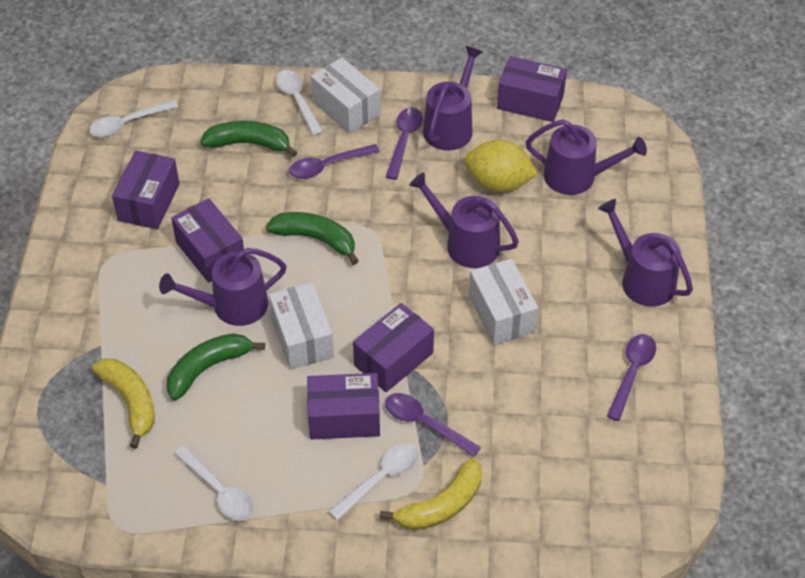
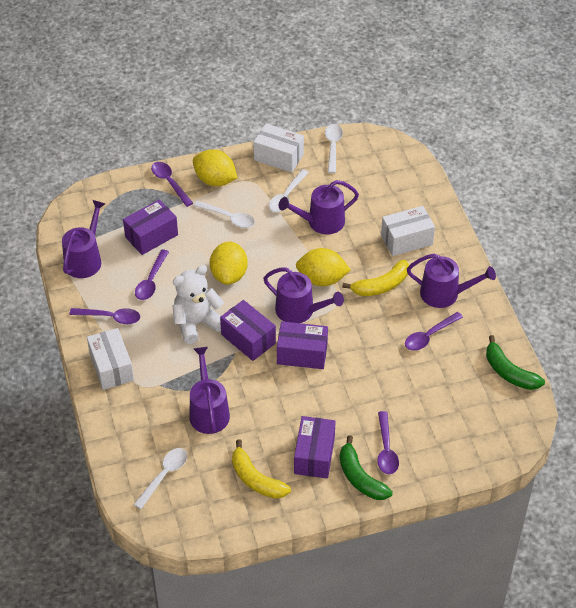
green banana: [167,333,265,400] [200,121,297,157] [266,212,358,265] = 3 -> [340,435,393,500] [486,335,545,390] = 2
purple box: [112,151,180,229] [171,198,244,283] [307,373,380,440] [353,303,434,392] [497,56,567,122] = 5 -> [123,199,178,255] [220,300,276,361] [277,321,328,369] [294,416,336,478] = 4
purple spoon: [289,144,380,179] [385,393,481,457] [386,108,423,180] [607,334,656,421] = 4 -> [69,308,140,324] [135,249,169,300] [151,162,193,207] [377,411,399,474] [405,312,463,351] = 5
white teddy bear: none = 0 -> [172,265,224,344] = 1
yellow lemon: [464,140,538,192] = 1 -> [193,150,237,186] [210,241,248,285] [296,248,351,286] = 3

